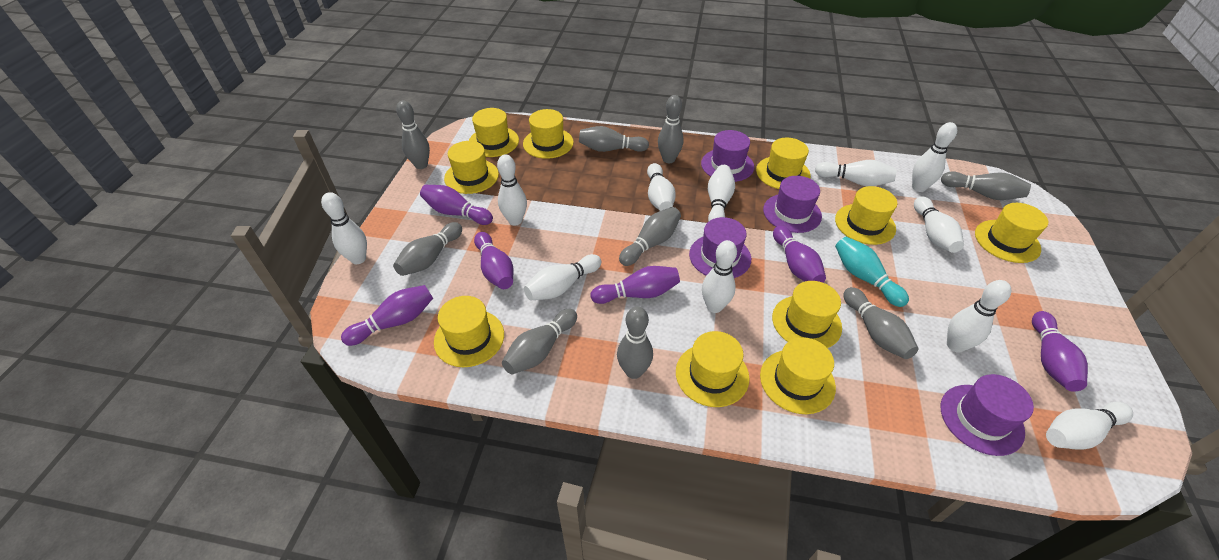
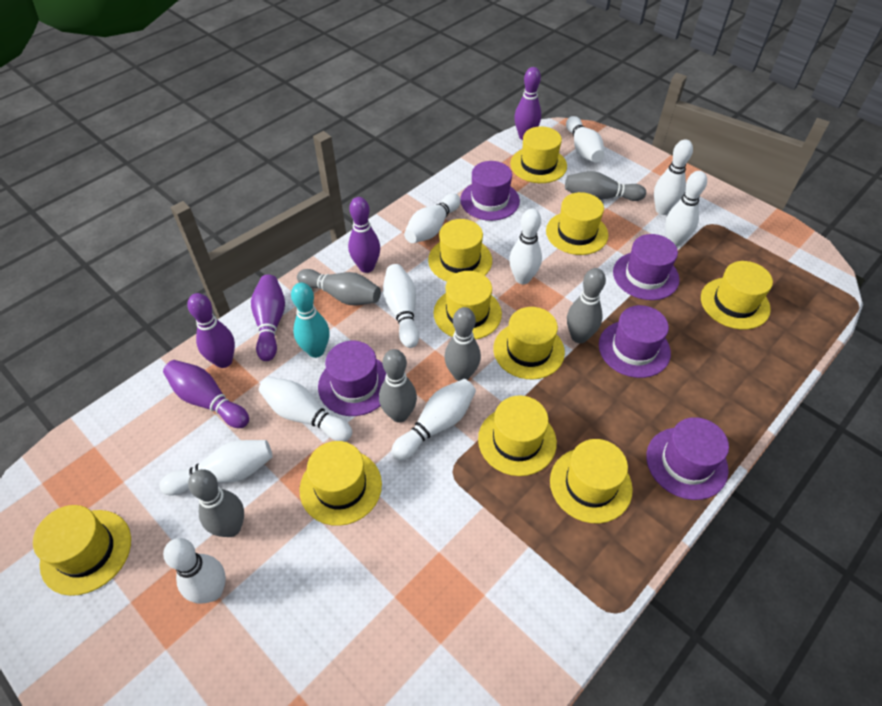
grey bowling pin: [393,222,462,276] [396,101,430,169] [502,309,577,375] [579,126,649,152] [617,306,653,379] [619,207,681,266] [658,95,684,163] [843,287,919,359] [941,171,1031,200] = 9 -> [188,469,244,537] [297,269,381,306] [379,349,417,423] [444,307,481,381] [565,171,646,201] [567,268,606,343] = 6
purple bowling pin: [341,285,433,346] [420,185,493,225] [474,232,514,289] [590,266,680,304] [773,226,826,283] [1032,311,1088,392] = 6 -> [163,360,249,428] [187,293,235,368] [251,275,285,361] [348,197,380,273] [514,67,541,140] = 5
purple hat: [689,217,751,278] [701,130,754,182] [763,176,822,233] [941,374,1034,456] = 4 -> [318,341,386,416] [460,161,520,221] [599,305,671,378] [613,234,679,300] [646,417,729,500] = 5
white bowling pin: [321,192,367,264] [497,154,527,225] [524,254,601,300] [647,163,676,211] [702,240,737,313] [708,165,735,221] [815,160,897,186] [912,122,957,192] [914,196,964,253] [947,280,1011,353] [1046,402,1133,450] = 11 -> [159,440,273,496] [163,538,226,604] [259,377,352,442] [383,264,419,348] [391,379,476,461] [404,193,461,243] [509,208,542,284] [566,116,604,162] [654,139,693,215] [665,171,707,247] = 10

